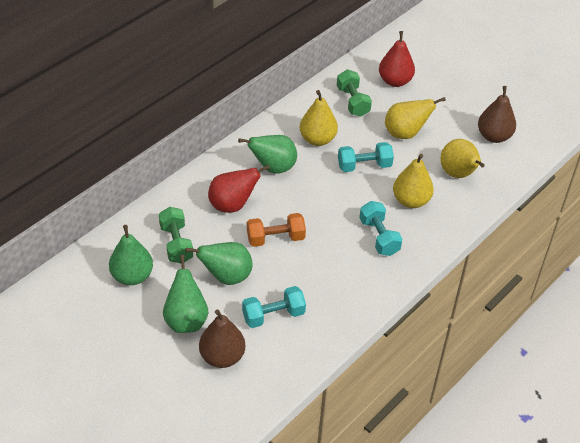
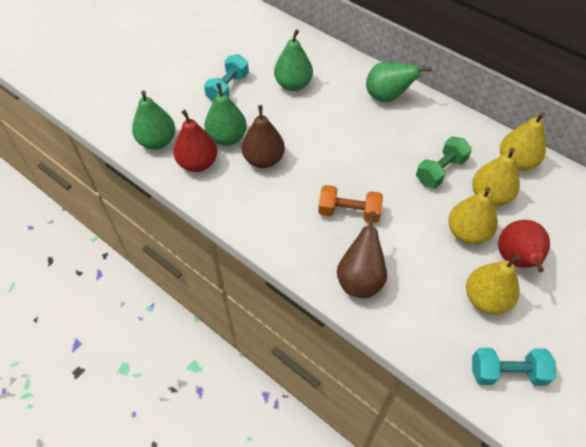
green dumbbell: [159,207,193,263] [337,70,372,117] = 2 -> [416,136,472,188] = 1
turquoise dumbbell: [242,286,306,328] [338,142,394,172] [359,201,402,256] = 3 -> [204,54,249,102] [472,348,556,386] = 2

